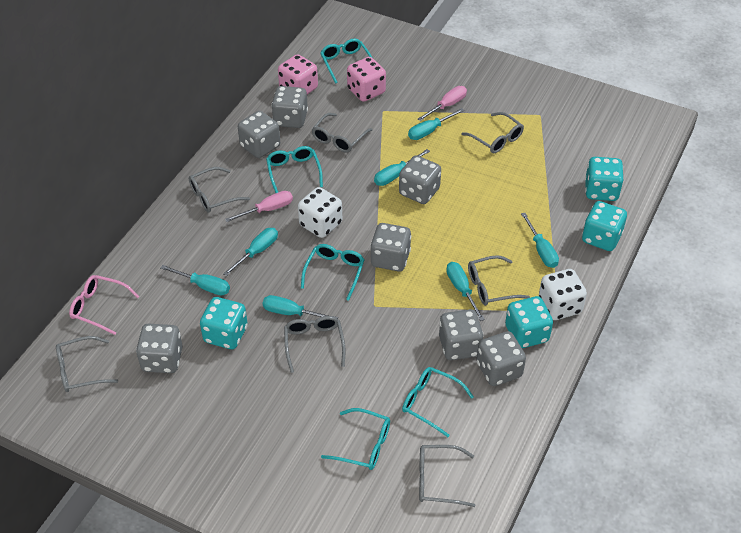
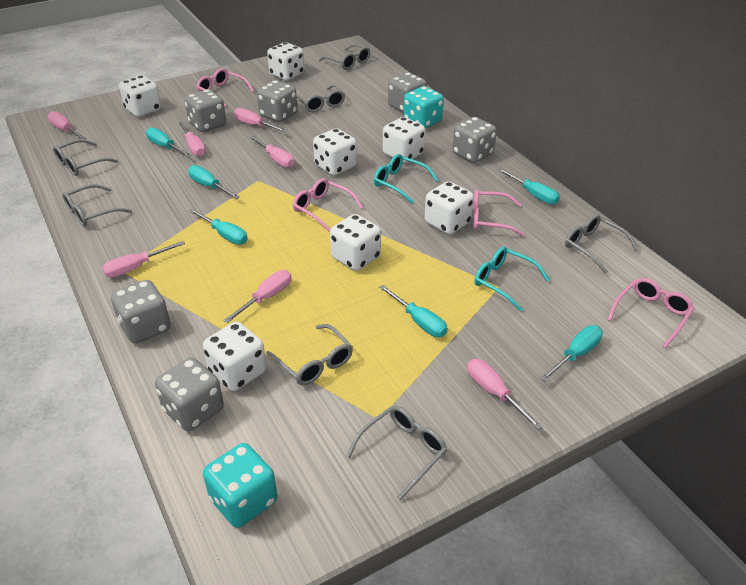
grey dice: [136,324,183,373] [238,111,280,158] [271,86,308,128] [370,223,411,271] [399,155,441,204] [439,309,484,360] [477,331,526,386] = 7 -> [111,280,171,344] [155,357,224,431] [184,89,226,132] [257,80,297,122] [388,72,427,112] [452,117,497,163] = 6
pink dice: [278,54,318,94] [347,57,386,102] = 2 -> none = 0
pink glasses: [69,275,139,335] = 1 -> [196,68,254,107] [293,178,363,232] [473,190,524,236] [608,278,694,348] = 4
pink screwdriver: [225,191,293,222] [418,86,467,121] = 2 -> [48,111,86,139] [102,241,185,278] [178,121,206,157] [223,270,291,323] [234,108,287,132] [249,135,294,168] [467,359,543,429] = 7
turquoise dice: [200,297,248,349] [505,296,553,348] [582,201,627,251] [585,157,623,201] = 4 -> [203,443,277,528] [403,86,444,129] = 2
turquoise glasses: [266,146,323,193] [301,244,365,301] [320,38,372,84] [321,408,390,470] [402,367,474,437] = 5 -> [374,154,438,204] [474,247,550,311] = 2
turquoise screwdriver: [161,265,230,296] [223,228,278,276] [263,295,338,319] [374,149,430,186] [408,108,464,140] [446,262,485,321] [521,213,559,268] = 7 -> [146,127,192,157] [188,165,240,199] [189,209,248,245] [379,285,448,337] [498,168,560,205] [540,325,603,382] = 6
white dice: [298,187,342,238] [539,269,587,320] = 2 -> [119,75,161,117] [203,322,267,391] [267,42,304,81] [313,128,357,176] [330,214,381,271] [383,117,425,163] [425,181,474,235] = 7

